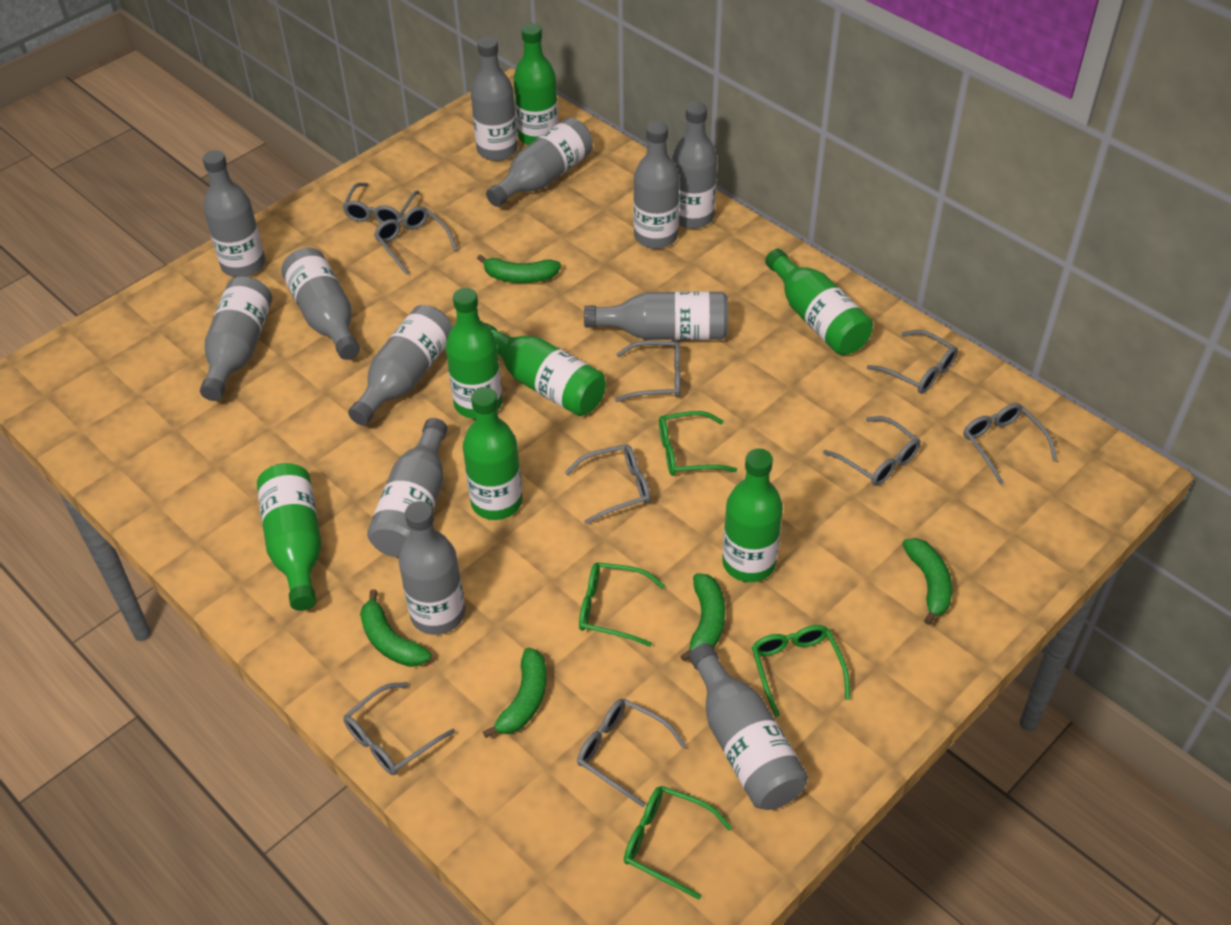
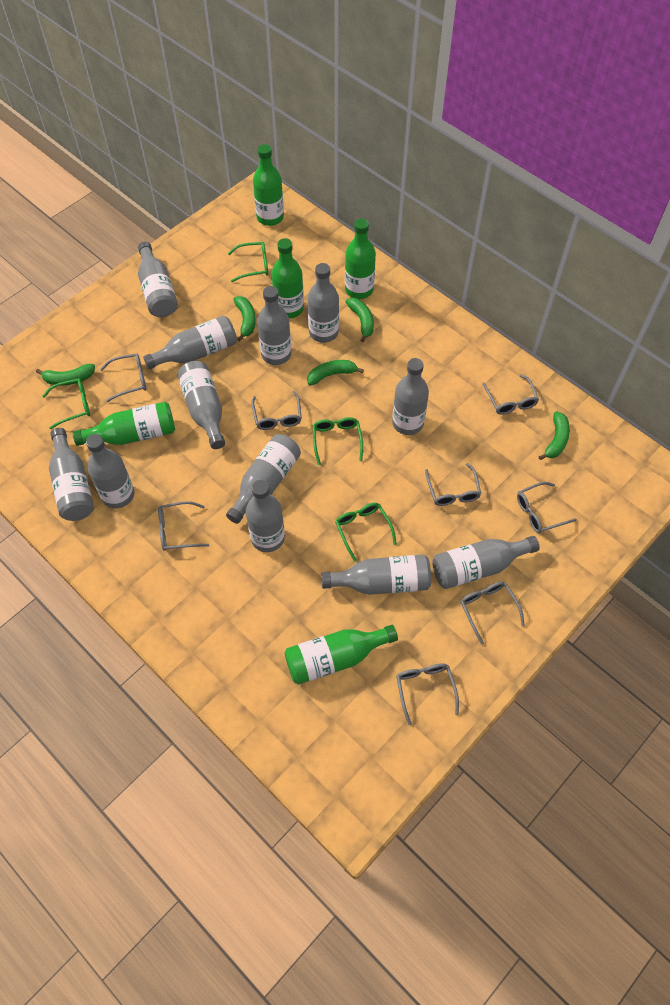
green bottle: [257,463,322,611] [446,288,503,419] [463,387,522,520] [485,323,606,416] [513,24,559,145] [722,448,783,582] [765,249,873,355] = 7 -> [73,402,175,446] [253,144,284,226] [271,238,304,318] [285,625,398,685] [345,218,376,299] = 5
grey glasses: [342,183,420,223] [343,682,455,775] [374,206,458,275] [565,444,650,524] [577,698,686,807] [615,341,680,402] [823,416,920,486] [867,330,958,394] [963,403,1057,485] = 9 -> [100,353,146,402] [158,501,209,551] [251,391,302,430] [396,663,459,725] [425,463,481,506] [460,581,525,645] [482,374,539,415] [517,482,577,533] = 8

